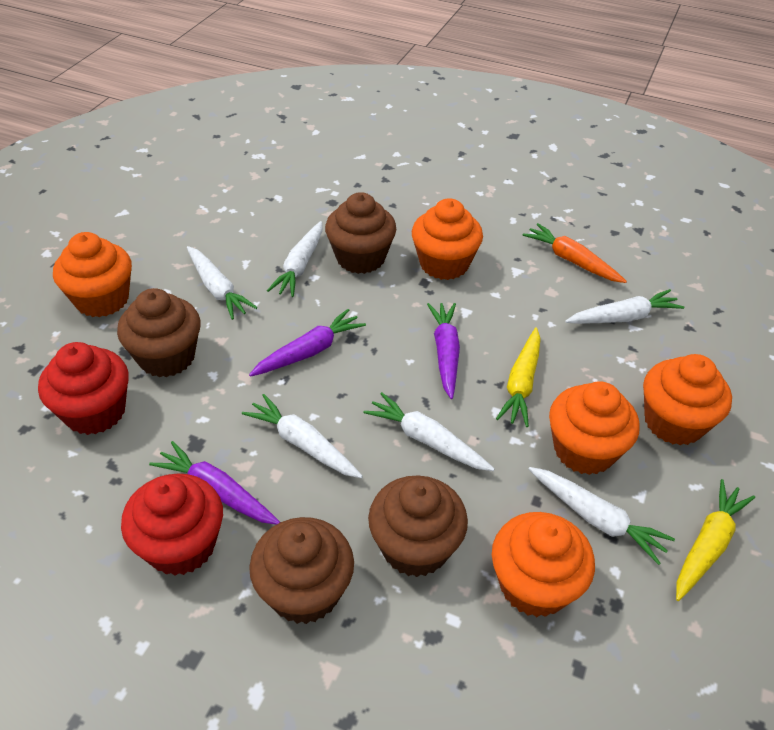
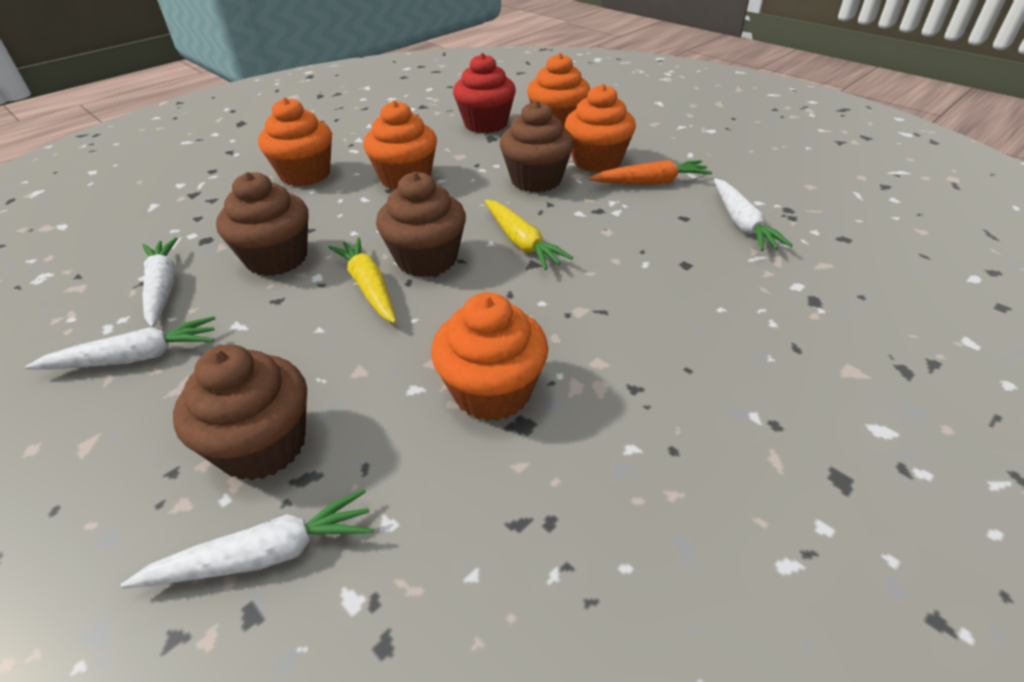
purple carrot: [149,441,280,525] [249,309,366,377] [427,303,460,399] = 3 -> none = 0
red cupcake: [38,342,129,435] [121,473,223,576] = 2 -> [453,53,516,133] = 1
white carrot: [187,246,258,320] [242,394,363,478] [267,221,323,297] [363,392,495,471] [528,467,675,565] [565,289,684,324] = 6 -> [25,316,215,370] [121,489,374,589] [142,237,178,328] [714,178,793,251] = 4

